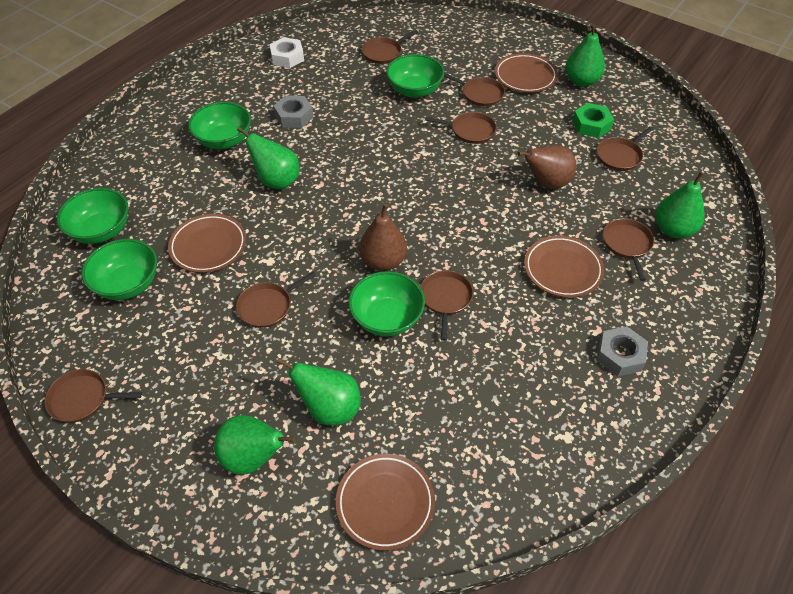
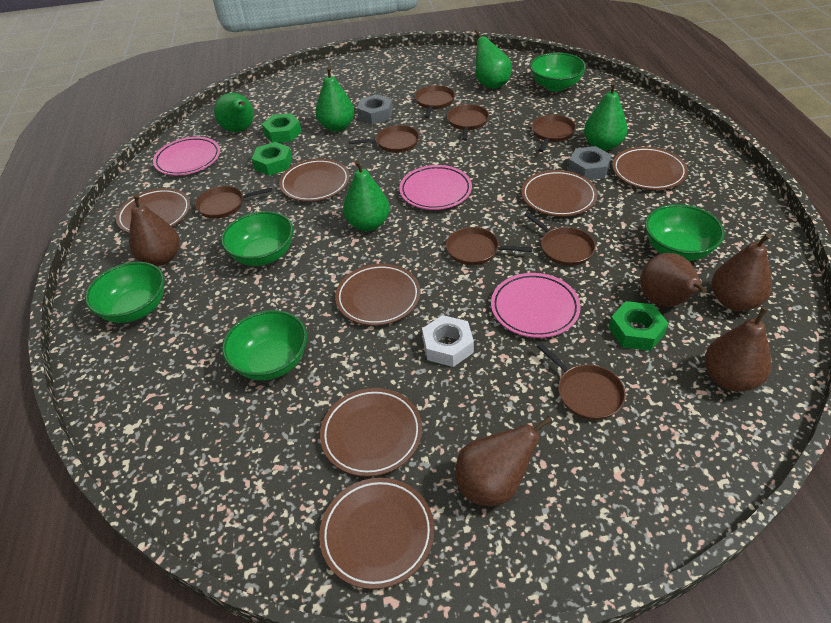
brown pear: [359,204,407,271] [518,145,576,189] = 2 -> [129,194,180,266] [455,416,553,506] [640,253,707,307] [705,307,771,391] [712,233,772,311] = 5
brown plate: [168,214,246,273] [336,454,435,551] [495,53,558,93] [524,236,604,298] = 4 -> [116,188,190,233] [279,159,350,202] [319,478,434,589] [320,388,422,477] [335,264,420,326] [522,170,598,217] [612,147,688,190] = 7
green nut: [572,103,614,138] = 1 -> [252,142,292,176] [262,113,302,143] [609,301,668,351] = 3
pink plate: none = 0 -> [153,137,220,175] [399,165,472,210] [491,273,581,338] = 3

